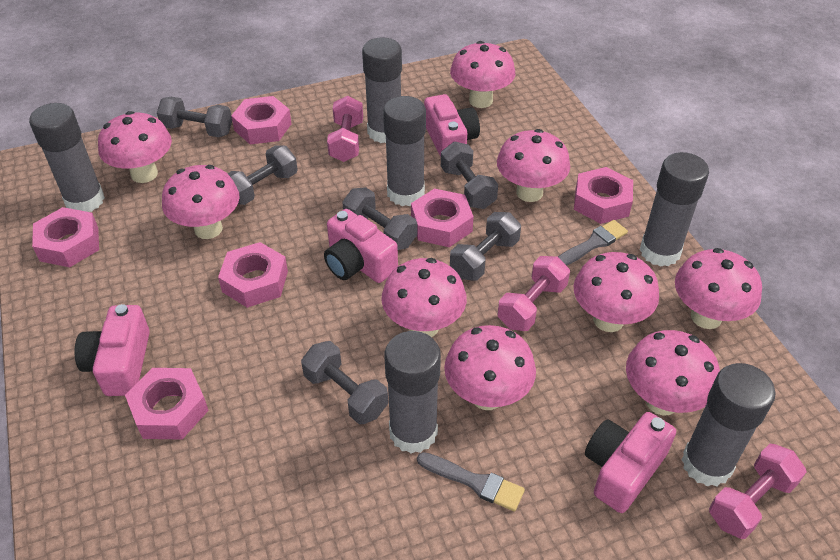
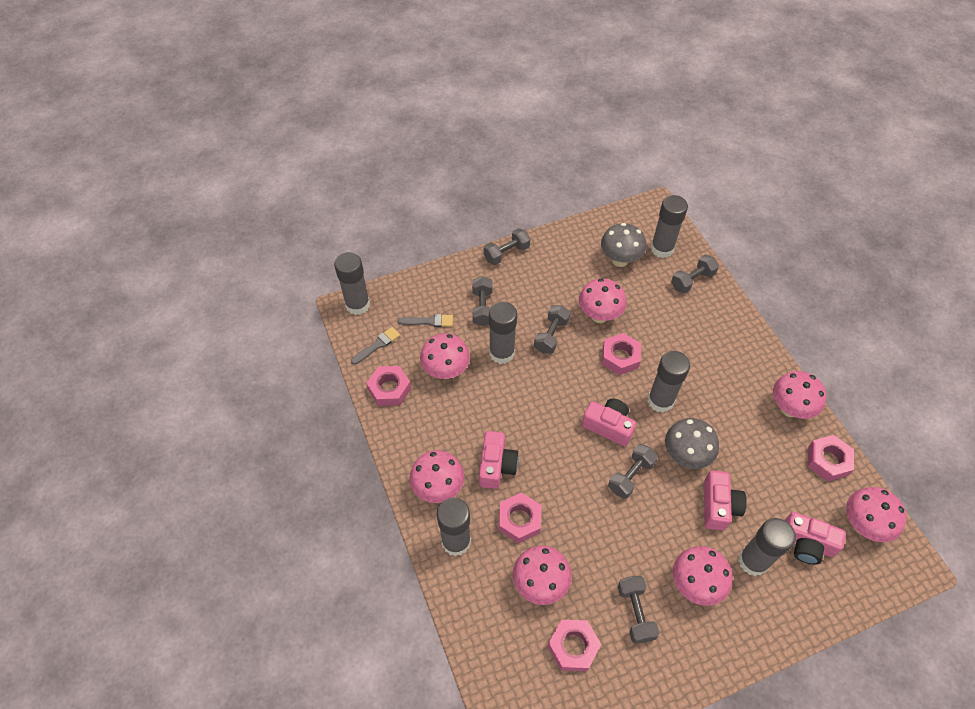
grey mushroom: none = 0 -> [601,223,646,267] [665,418,719,469] = 2
pink dumbbell: [327,96,363,162] [498,256,570,331] [709,444,807,539] = 3 -> none = 0
pink mushroom: [98,111,172,183] [162,165,239,239] [381,258,467,337] [444,325,536,410] [450,41,515,108] [497,129,570,202] [574,252,659,332] [626,330,720,416] [675,248,762,329] = 9 -> [410,450,465,503] [420,333,470,379] [513,546,572,605] [579,278,626,323] [673,546,732,606] [773,371,826,419] [846,487,907,542] = 7
pink nut: [32,207,99,267] [125,368,209,439] [218,242,288,308] [231,96,292,144] [411,188,474,247] [574,167,633,224] = 6 -> [367,366,411,406] [498,492,542,543] [548,620,601,671] [602,333,641,375] [807,435,854,482] = 5

